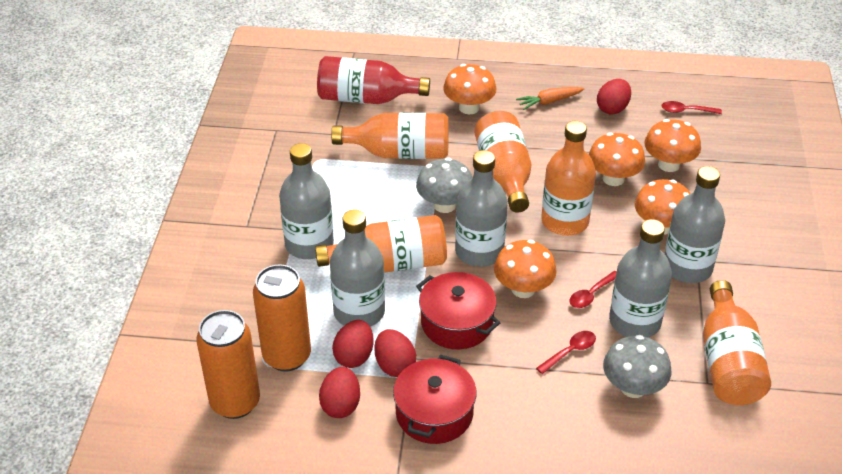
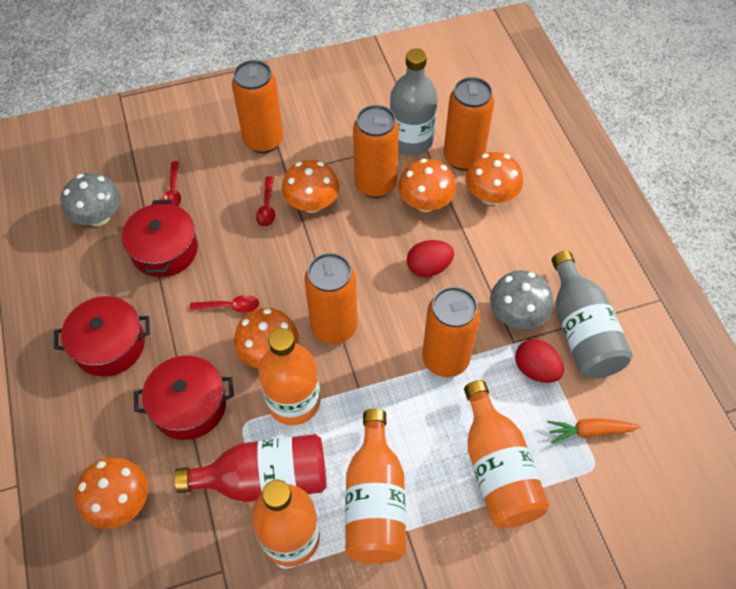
grey bottle: [279,143,334,259] [330,210,385,327] [455,150,508,267] [609,219,672,338] [665,166,725,283] = 5 -> [390,48,438,155] [552,251,633,379] = 2
orange bottle: [315,215,447,273] [331,113,449,159] [474,111,531,213] [541,121,596,236] [703,280,771,405] = 5 -> [252,480,320,567] [259,328,320,425] [345,409,406,563] [464,380,549,528] = 4
orange can: [197,310,260,419] [253,264,311,372] = 2 -> [232,60,283,153] [304,253,358,344] [353,105,399,198] [422,287,480,377] [444,77,494,171] = 5
red egg: [319,367,360,418] [332,320,374,368] [374,329,416,377] [597,79,631,115] = 4 -> [407,240,454,277] [515,339,564,383] = 2
red pot: [393,355,476,444] [416,272,500,349] = 2 -> [54,296,150,377] [122,200,198,277] [134,356,234,440] = 3

